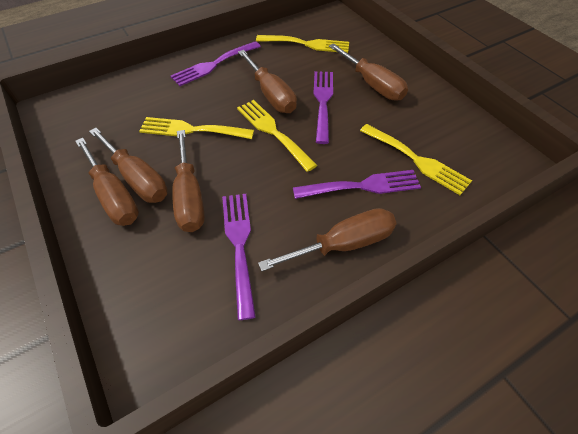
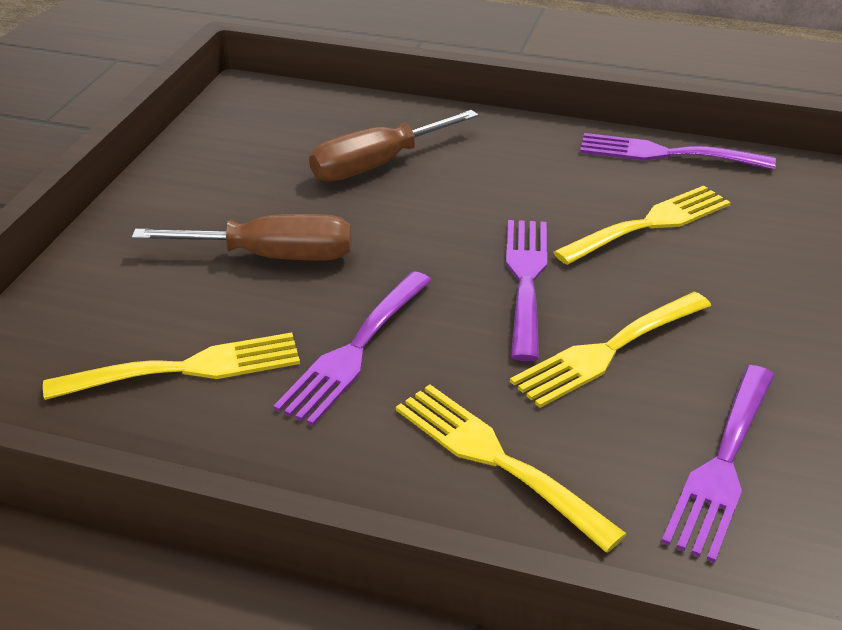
brown screwdriver: [75,138,139,226] [89,127,168,203] [172,130,205,232] [238,50,297,113] [258,208,397,271] [329,43,408,101] = 6 -> [132,214,352,261] [309,110,478,182] = 2

